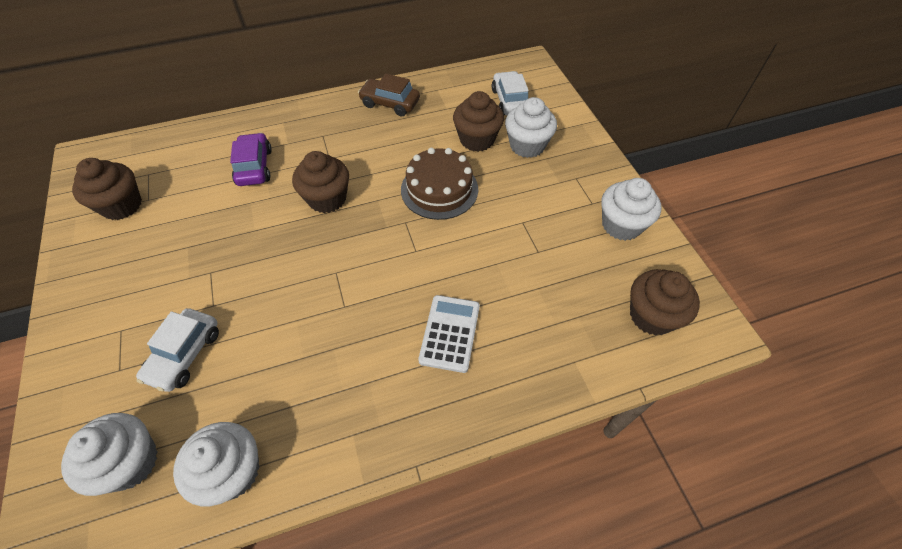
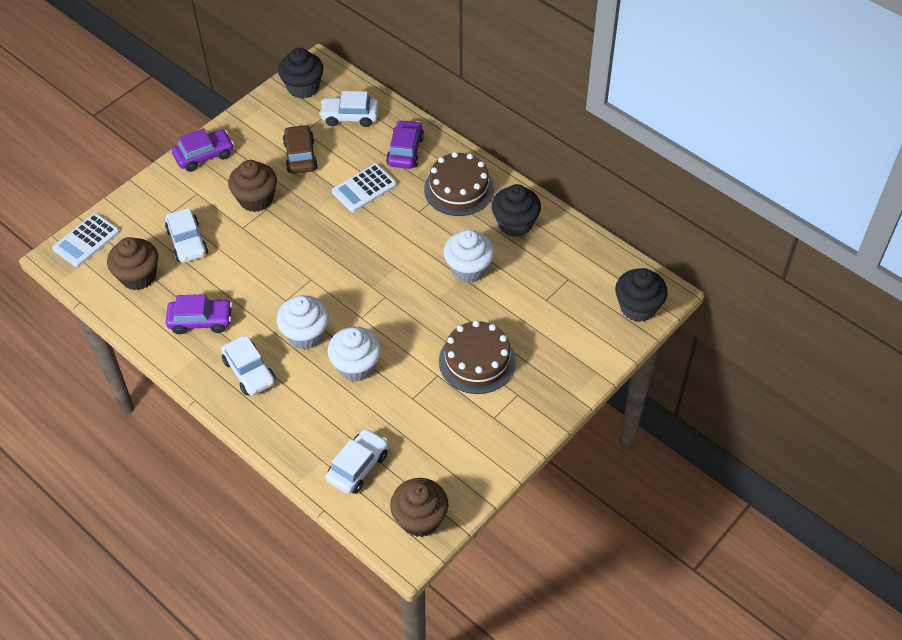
black cupcake: none = 0 -> [278,48,323,99] [492,184,541,237] [615,268,668,322] = 3
brown cake: [401,148,478,220] = 1 -> [424,152,494,216] [439,320,516,394] = 2
brown cupcake: [72,158,142,220] [292,151,349,213] [453,91,504,152] [630,269,700,336] = 4 -> [107,237,158,290] [228,160,277,212] [390,478,449,537] = 3
purple car: [230,133,272,186] = 1 -> [166,294,232,334] [172,129,234,172] [386,120,424,169] = 3
white calculator: [418,295,480,373] = 1 -> [52,213,120,267] [332,164,397,212] = 2
white car: [136,308,219,392] [492,71,529,115] = 2 -> [165,208,208,263] [221,336,275,396] [319,91,379,127] [326,428,388,494] = 4
white cupcake: [61,413,157,496] [173,422,260,506] [505,97,557,158] [601,178,662,241] = 4 -> [277,295,329,349] [328,327,381,382] [444,229,494,283] = 3

